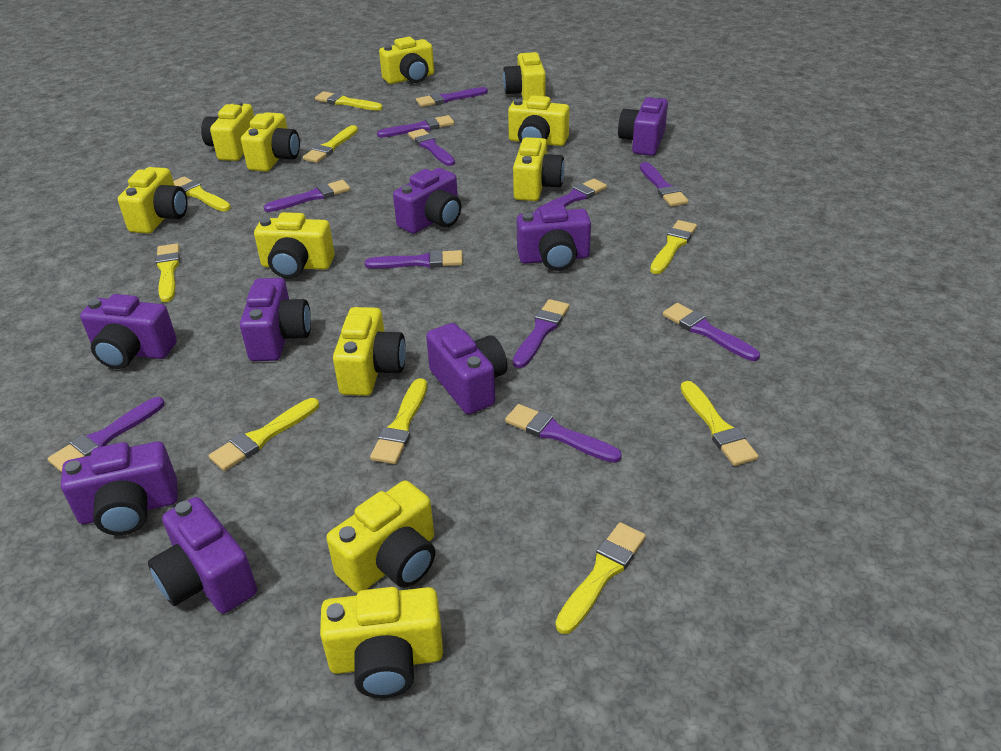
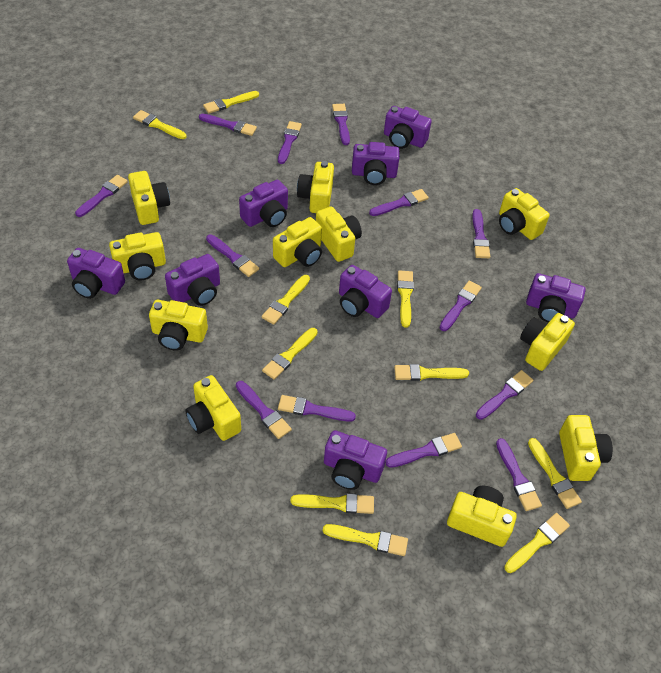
purple brush: [48,397,165,472] [264,180,350,212] [365,250,463,269] [377,115,454,138] [408,129,455,166] [416,87,488,107] [505,404,622,463] [513,299,570,368] [535,179,607,213] [640,162,688,207] [663,303,760,361] = 11 -> [75,175,128,217] [199,114,257,136] [206,234,259,277] [236,381,292,439] [278,121,302,164] [278,395,356,421] [332,104,350,145] [369,189,429,216] [385,433,462,468] [440,281,482,331] [472,209,490,258] [476,370,533,420] [496,438,542,511] = 13
yellow brush: [155,243,180,302] [173,176,231,212] [209,398,319,471] [303,125,358,163] [315,91,383,111] [370,378,427,464] [555,522,646,634] [650,220,697,274] [680,381,759,466] = 9 -> [133,110,187,139] [203,91,259,113] [261,275,310,325] [262,328,318,380] [291,493,374,514] [323,524,408,556] [394,364,469,381] [397,270,414,328] [504,513,570,573] [528,438,582,509] = 10

